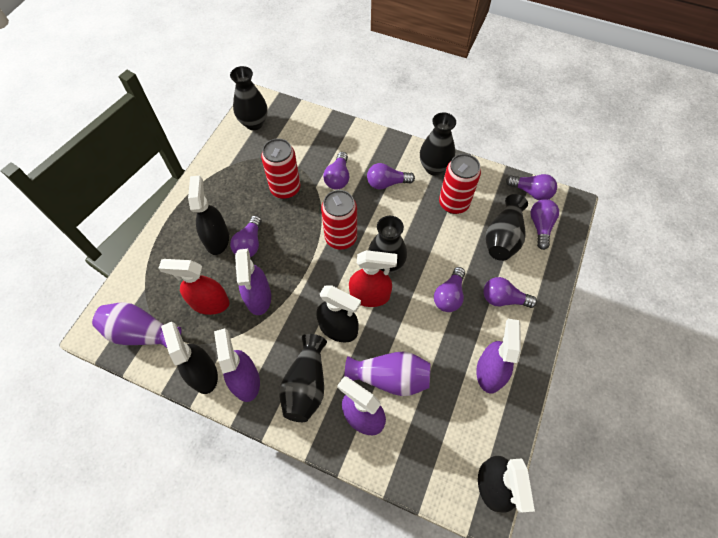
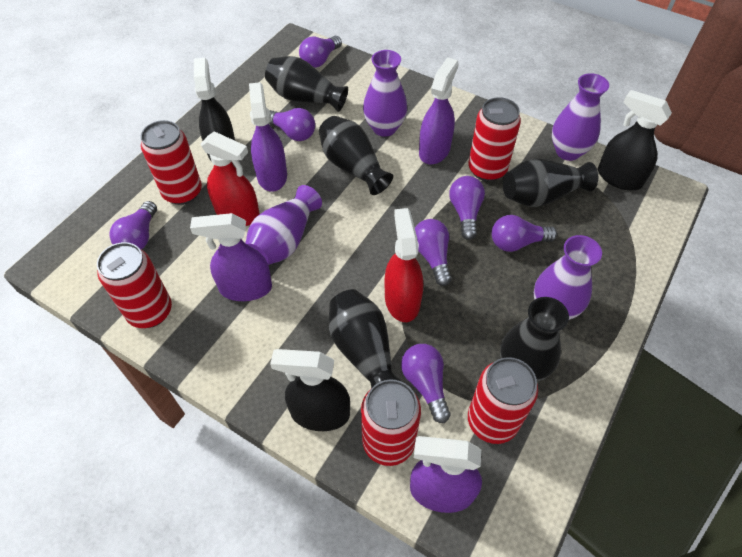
black spray bottle: [161,322,218,394] [188,176,229,255] [316,286,361,342] [478,456,535,513] = 4 -> [194,58,235,161] [270,349,350,431] [598,90,672,191] = 3
purple vase: [92,302,182,348] [345,351,431,396] = 2 -> [245,185,322,265] [363,50,407,137] [534,235,602,320] [552,73,609,161] = 4
red can: [261,138,300,199] [321,190,357,250] [439,154,481,214] = 3 -> [97,242,172,328] [141,120,202,205] [361,380,421,466] [468,357,538,444] [469,97,521,181] = 5

